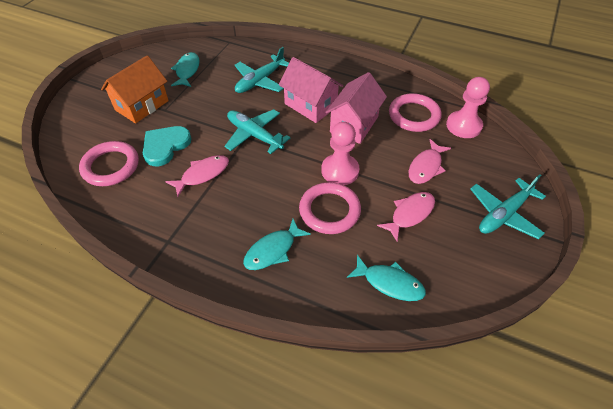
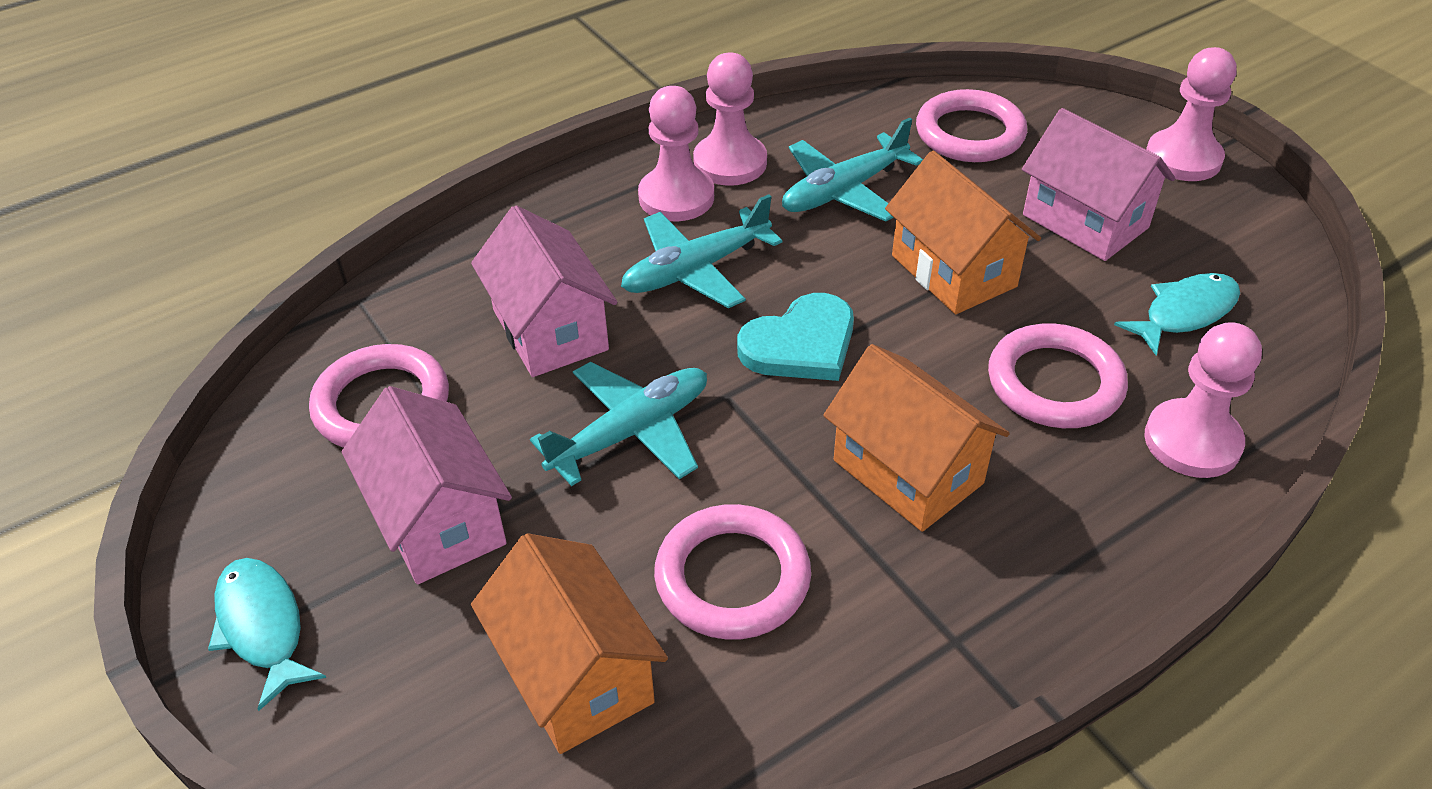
orange house: [101,55,169,124] = 1 -> [471,533,668,754] [823,344,1010,532] [885,151,1041,314] = 3
pink fish: [165,155,229,197] [377,192,435,242] [409,139,451,184] = 3 -> none = 0
pink house: [279,57,343,123] [325,72,387,144] = 2 -> [342,386,512,584] [471,205,618,377] [1022,108,1175,261] = 3
pink pawn: [321,122,360,185] [446,77,490,138] = 2 -> [638,86,714,221] [693,52,767,186] [1144,322,1262,478] [1146,47,1237,181] = 4
pink ring: [79,141,139,186] [299,182,361,234] [389,93,442,132] = 3 -> [309,344,449,448] [654,504,811,640] [916,89,1027,162] [988,323,1128,428] = 4
turquoise fish: [171,52,200,87] [243,219,311,270] [347,255,426,301] = 3 -> [208,558,327,711] [1114,273,1240,356] = 2

